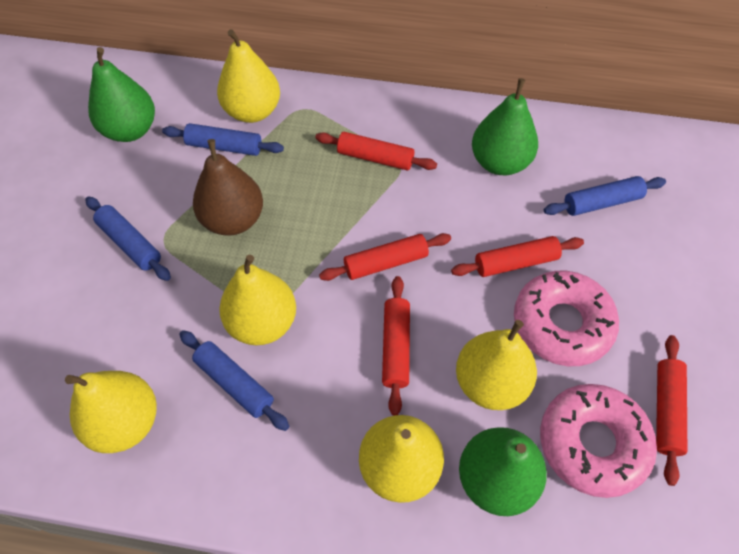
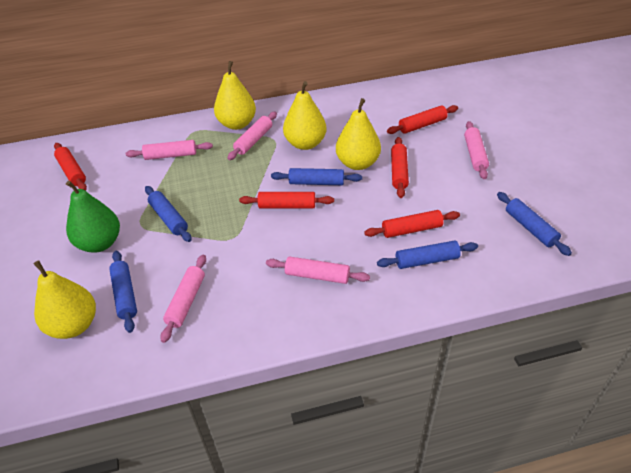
blue rolling pin: [85,196,171,281] [162,123,284,156] [179,330,289,431] [544,176,666,216] = 4 -> [109,251,137,333] [145,186,192,242] [271,168,362,185] [377,241,478,269] [497,192,572,256] = 5
brown pear: [193,139,263,236] = 1 -> none = 0
green pear: [88,47,155,142] [459,427,547,516] [472,78,538,175] = 3 -> [66,181,120,253] = 1
pink donut: [514,271,619,366] [540,384,657,498] = 2 -> none = 0
pink rolling pin: none = 0 -> [126,140,213,160] [160,255,206,343] [227,112,277,160] [266,256,370,284] [464,121,489,179] = 5
yellow pear: [65,371,157,453] [217,29,280,123] [219,255,296,345] [359,415,444,503] [456,320,537,410] = 5 -> [34,260,96,339] [214,61,256,130] [283,81,326,150] [336,98,381,170] = 4

